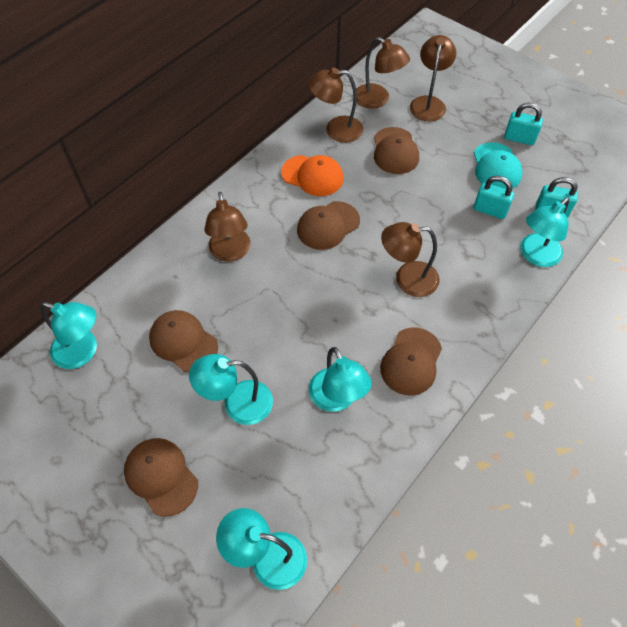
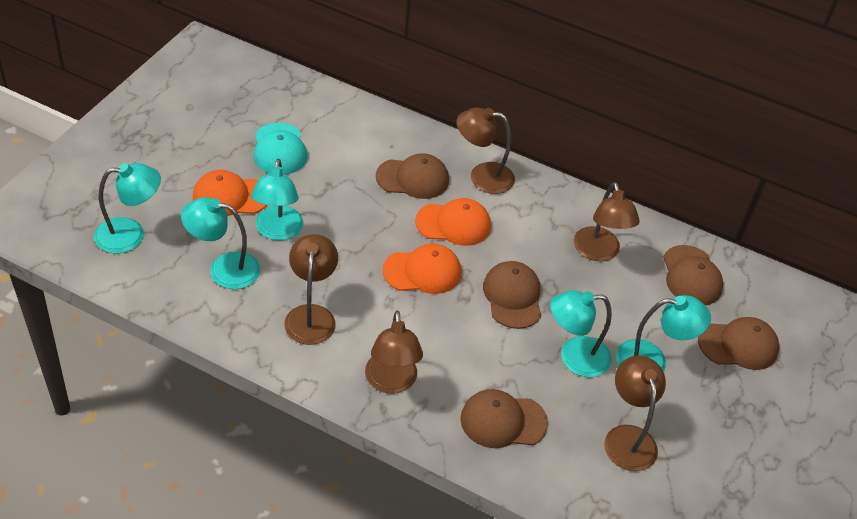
orange cap: [281,155,343,196] = 1 -> [193,170,267,216] [383,244,461,294] [415,198,491,246] = 3
turquoise padlock: [474,176,514,219] [504,103,543,145] [535,177,578,218] = 3 -> none = 0

